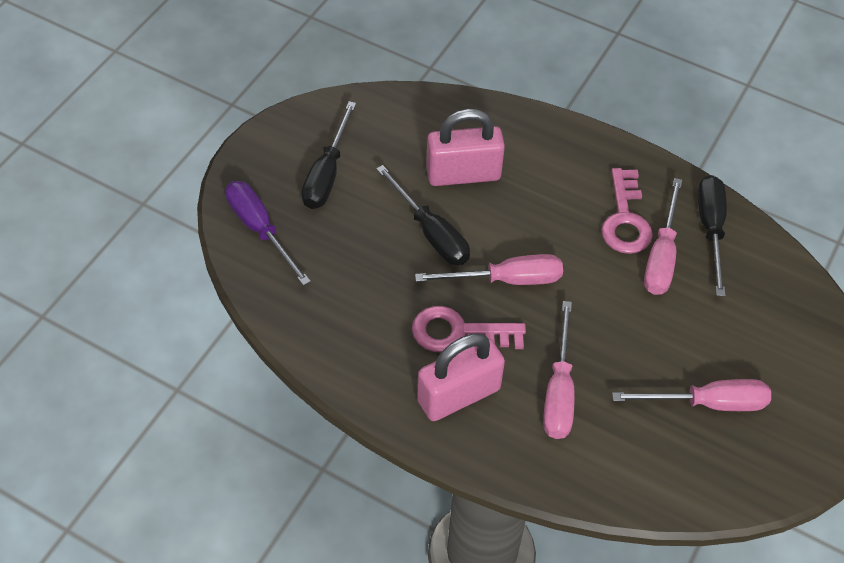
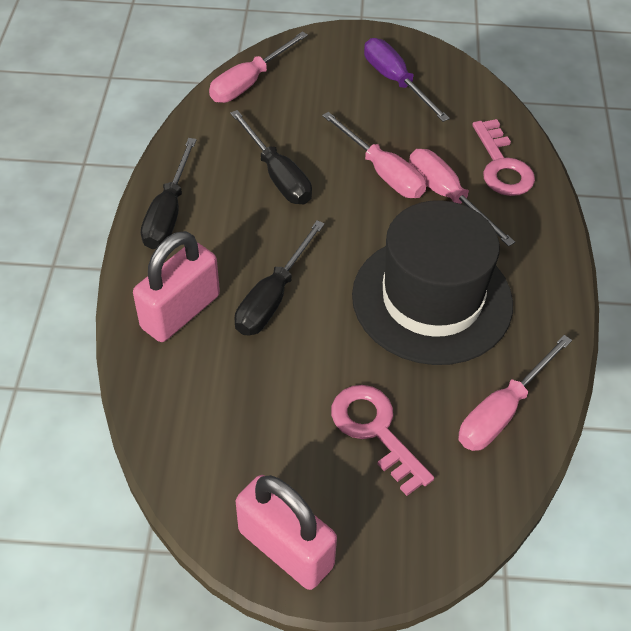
black hat: none = 0 -> [352,200,513,365] = 1

